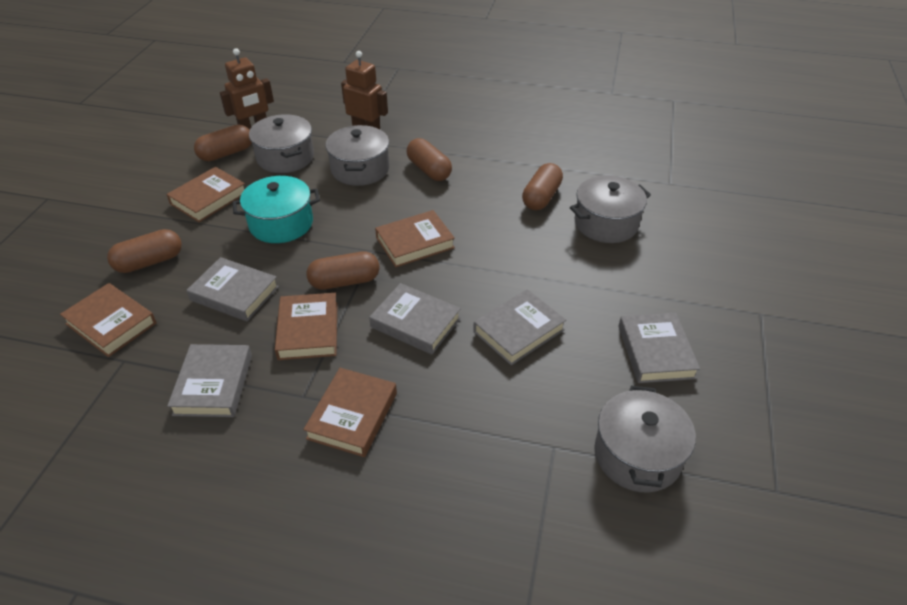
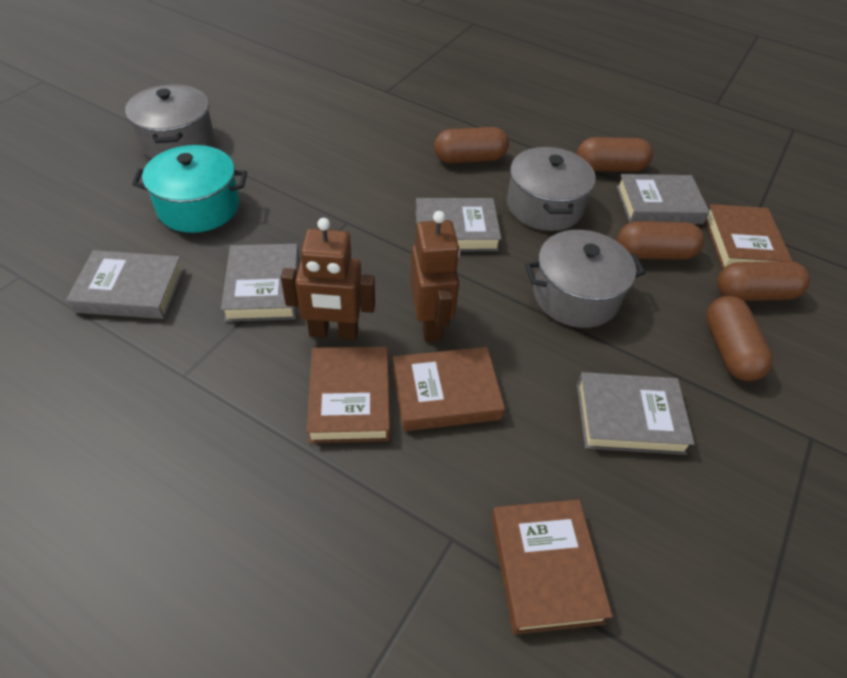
brown book: [60,283,157,357] [166,167,245,222] [275,293,338,360] [303,368,397,457] [375,210,455,268] = 5 -> [306,347,390,443] [393,347,505,431] [491,500,613,634] [705,204,792,269] = 4
grey pot: [249,114,314,173] [325,125,389,186] [570,176,651,243] [594,386,696,493] = 4 -> [125,85,214,159] [507,147,596,231] [525,230,646,328] = 3

